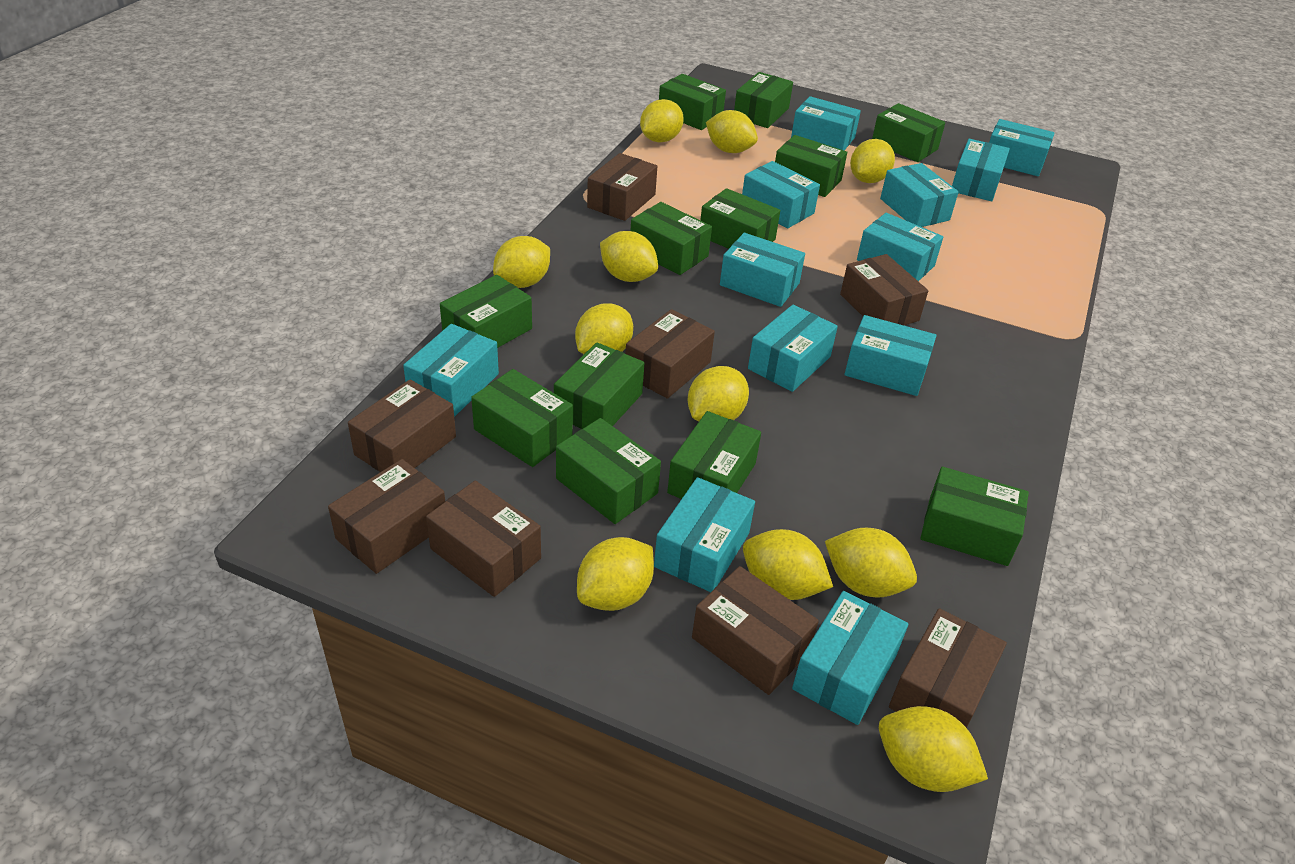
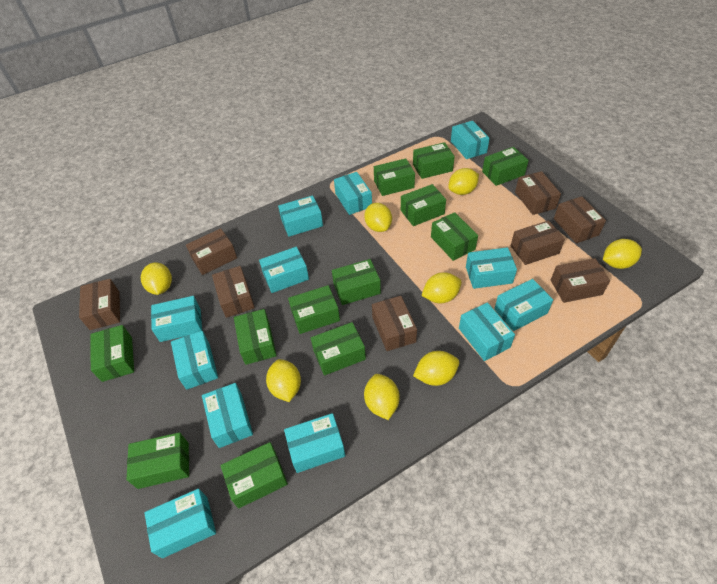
yellow lemon: [493,236,550,288] [575,303,633,354] [577,537,654,611] [600,231,658,282] [640,99,684,142] [688,366,749,422] [706,110,758,153] [743,529,833,600] [825,528,917,597] [850,139,895,183] [879,706,988,792] = 11 -> [141,262,172,295] [266,359,301,402] [364,203,392,232] [364,374,400,420] [413,351,459,386] [421,272,462,303] [448,168,479,195] [603,239,642,269] = 8

